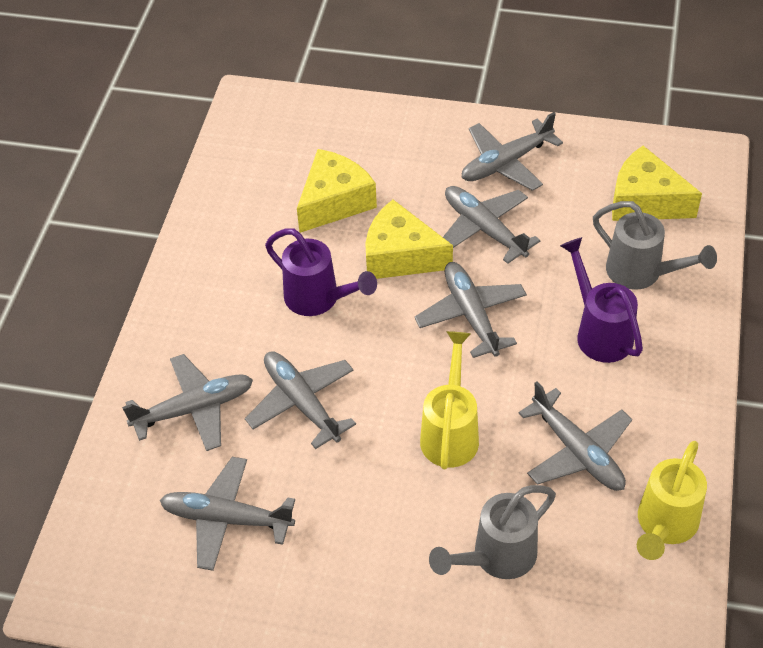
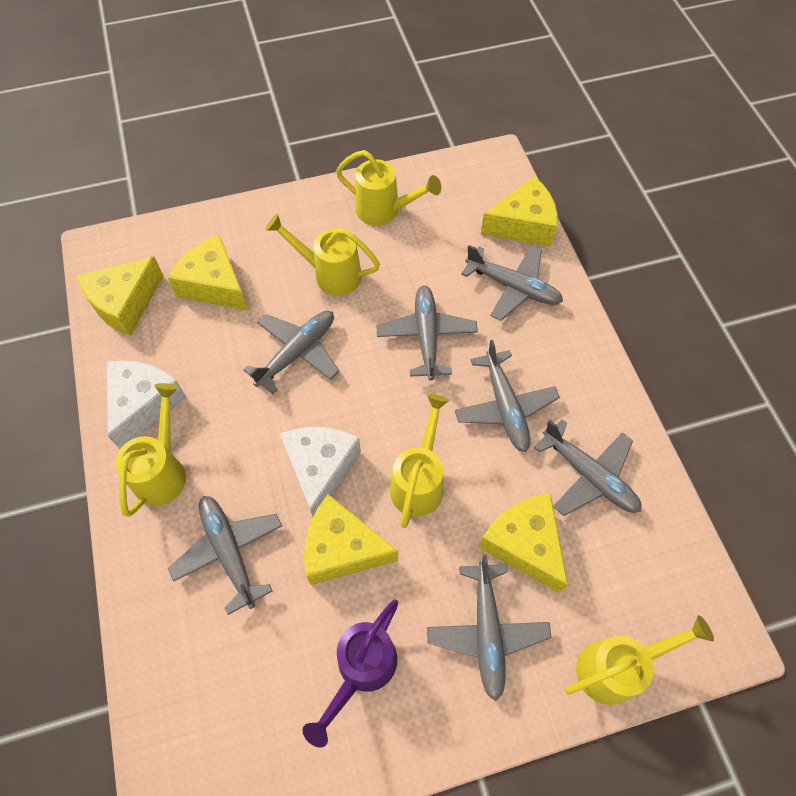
grey watering can: [429,485,556,579] [593,201,717,290] = 2 -> none = 0
purple watering can: [265,228,377,316] [560,237,643,363] = 2 -> [302,599,398,748] = 1
white cheese: none = 0 -> [107,360,186,449] [280,427,361,517] = 2
yellow cheese: [297,149,377,233] [365,199,453,279] [612,146,702,221] = 3 -> [77,256,163,336] [168,235,248,310] [304,495,398,585] [479,494,568,593] [481,176,558,247] = 5
yellow watering can: [420,331,479,469] [637,441,707,560] = 2 -> [115,383,186,517] [266,214,380,296] [336,150,441,225] [390,394,450,528] [565,615,714,705] = 5

